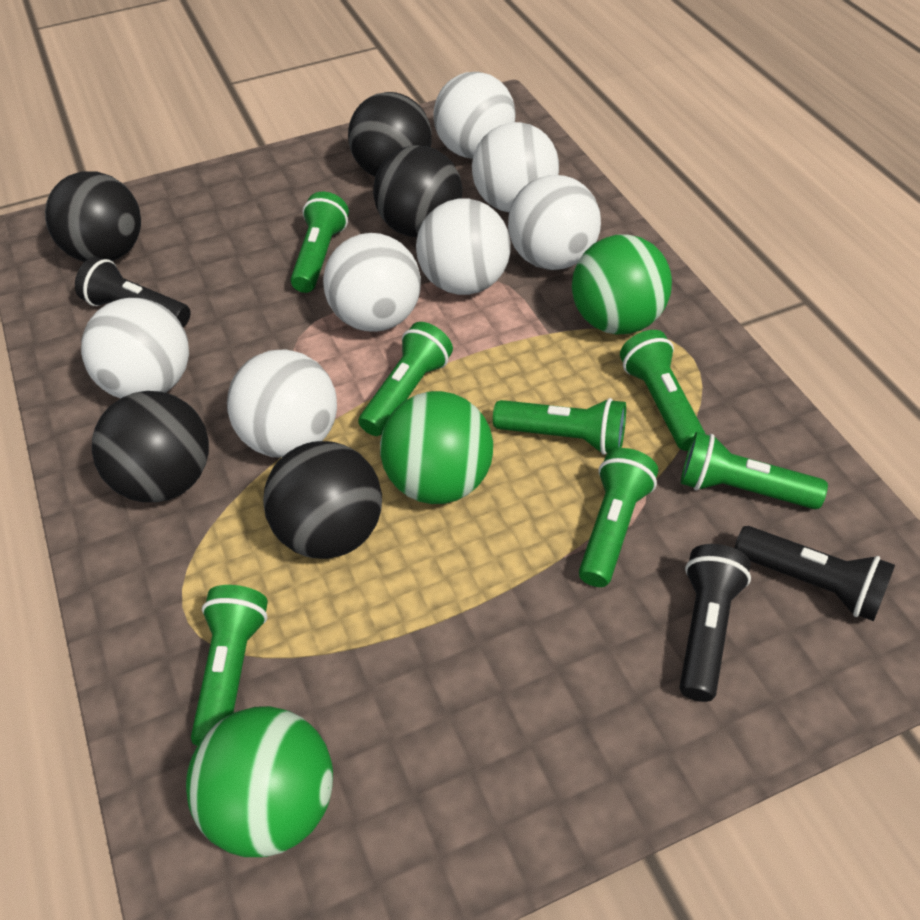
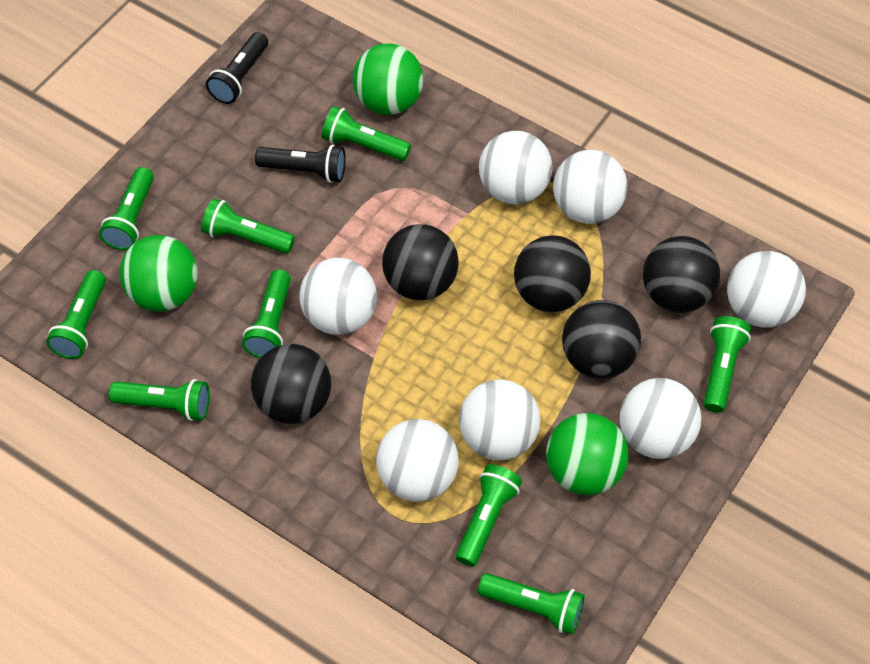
black flashlight: [75,257,191,327] [680,544,751,702] [734,526,895,621] = 3 -> [206,32,268,104] [255,145,346,183] = 2
green flashlight: [191,585,268,746] [290,192,349,293] [358,322,453,436] [493,398,626,455] [579,448,658,587] [620,330,705,451] [681,432,828,509] = 7 -> [46,270,106,359] [99,167,154,250] [109,379,210,421] [201,199,295,254] [242,270,291,358] [322,106,411,161] [456,464,522,567] [478,573,585,635] [704,316,751,413] = 9

